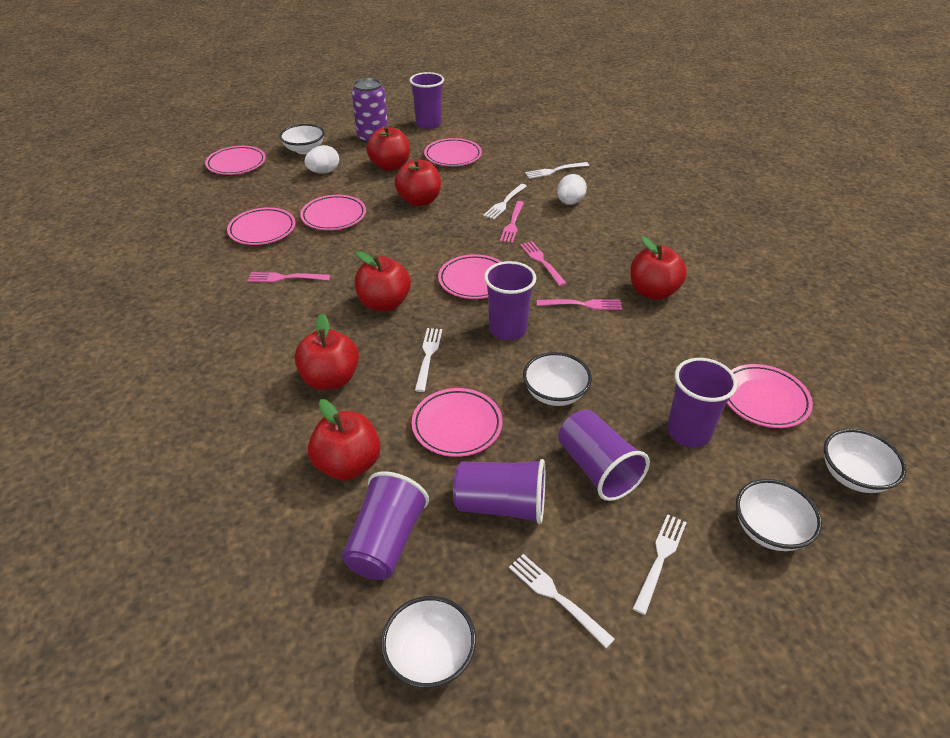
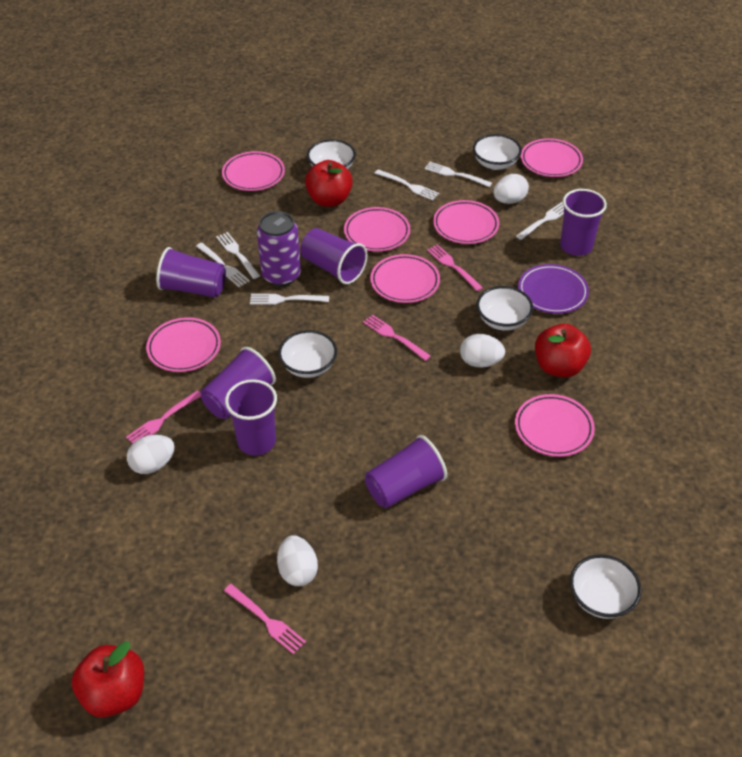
purple plate: none = 0 -> [518,264,589,314] = 1
red apple: [294,314,359,390] [308,399,381,481] [355,251,411,311] [366,126,410,171] [394,159,441,206] [630,236,687,300] = 6 -> [72,641,144,717] [305,160,353,207] [535,324,591,377] = 3
white egg: [305,145,339,173] [557,174,587,205] = 2 -> [127,435,175,474] [277,536,318,586] [460,334,505,368] [493,174,529,204] = 4
white fork: [415,328,442,392] [483,184,527,219] [509,554,615,648] [525,162,589,179] [633,514,687,615] = 5 -> [196,243,250,287] [216,232,260,279] [250,294,329,305] [374,169,439,201] [424,162,492,187] [516,202,564,240] = 6

